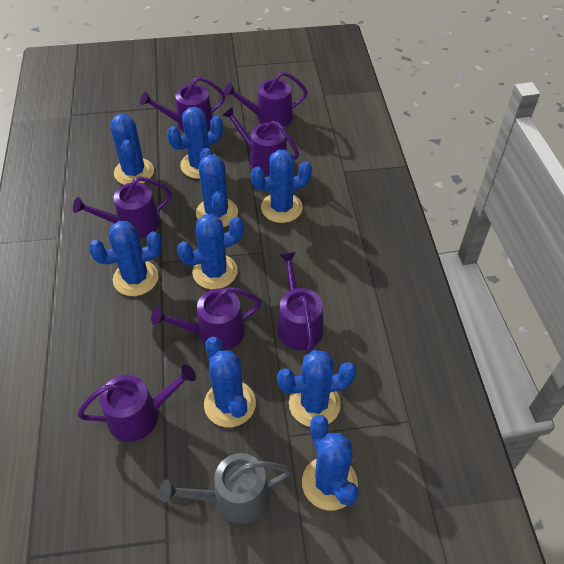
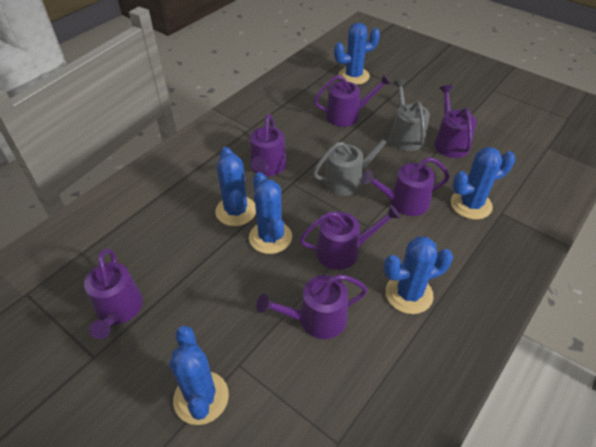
blue cactus: [89,221,162,296] [110,114,154,185] [167,107,223,179] [177,214,244,289] [196,148,238,227] [204,336,256,427] [251,150,312,223] [277,350,356,427] [302,415,359,510] = 9 -> [169,326,229,425] [215,147,256,226] [249,172,292,254] [334,23,380,85] [384,236,453,314] [451,147,515,220] = 6
grey watering can: [159,453,291,524] = 1 -> [313,131,394,196] [391,79,430,151] = 2

